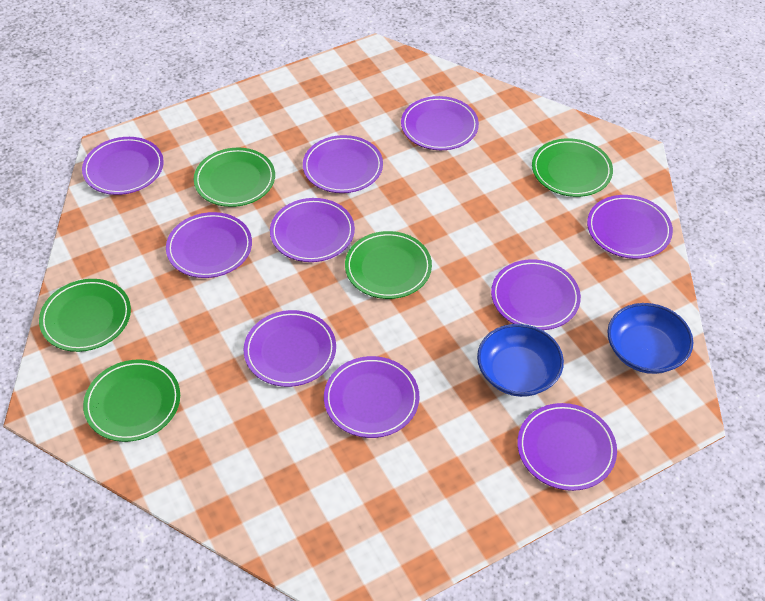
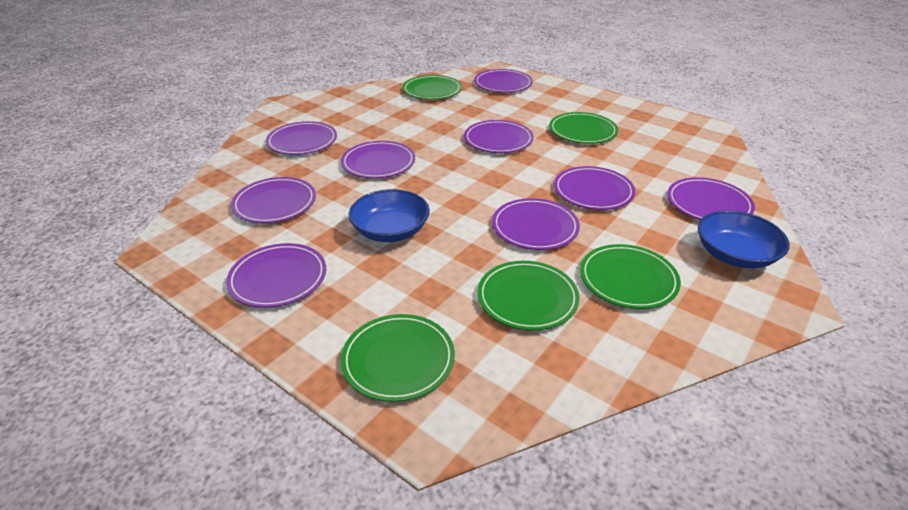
purple plate: [82,137,164,195] [166,212,252,278] [244,310,336,387] [270,198,355,262] [303,135,383,193] [324,356,419,438] [401,96,479,150] [491,259,581,330] [517,403,617,491] [587,195,673,259] = 10 -> [226,243,326,308] [231,177,316,223] [266,121,337,155] [341,141,415,178] [464,120,534,153] [474,69,533,93] [492,198,580,250] [554,166,636,210] [667,177,755,220] = 9

